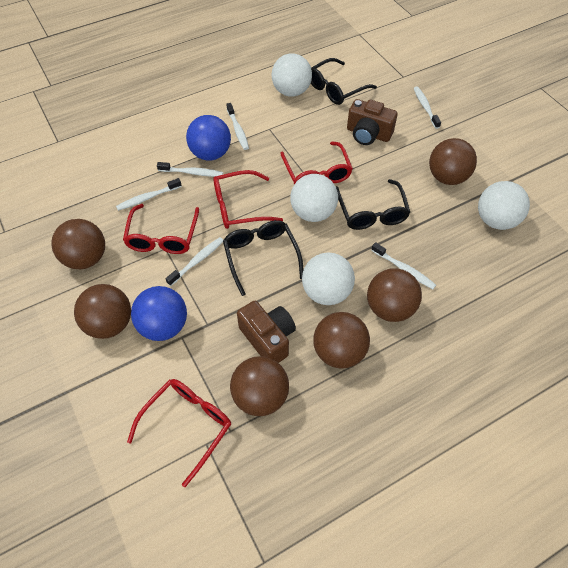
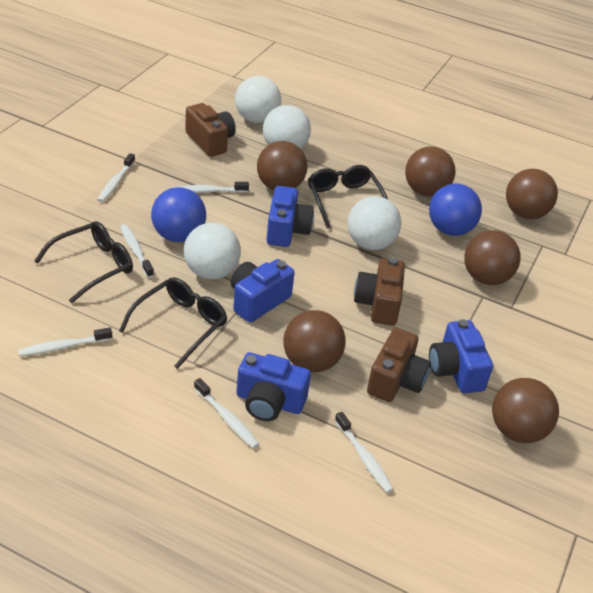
blue camera: none = 0 -> [231,259,295,323] [236,352,311,421] [266,186,314,247] [429,319,493,393] = 4
brown camera: [237,301,296,363] [347,99,398,145] = 2 -> [186,103,236,157] [354,257,405,326] [367,328,431,402] = 3
red glasses: [123,204,199,254] [127,379,231,487] [213,170,283,229] [280,142,353,184] = 4 -> none = 0

